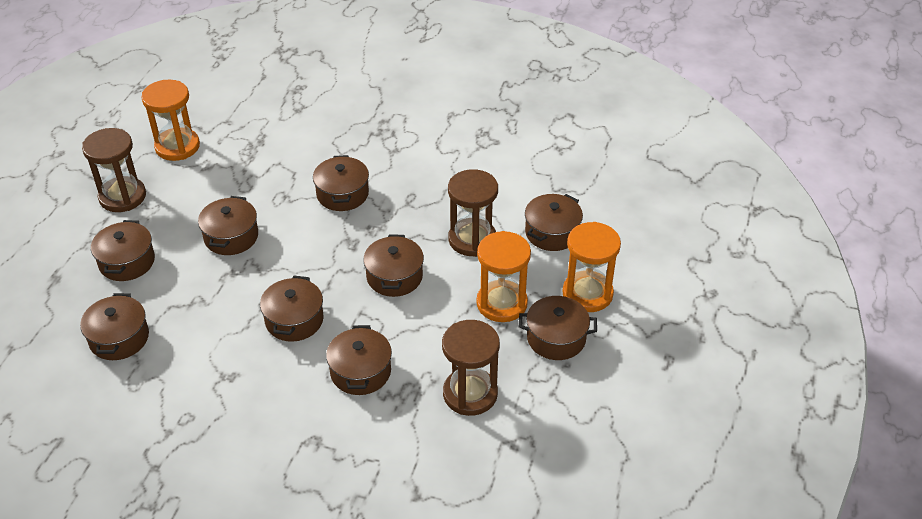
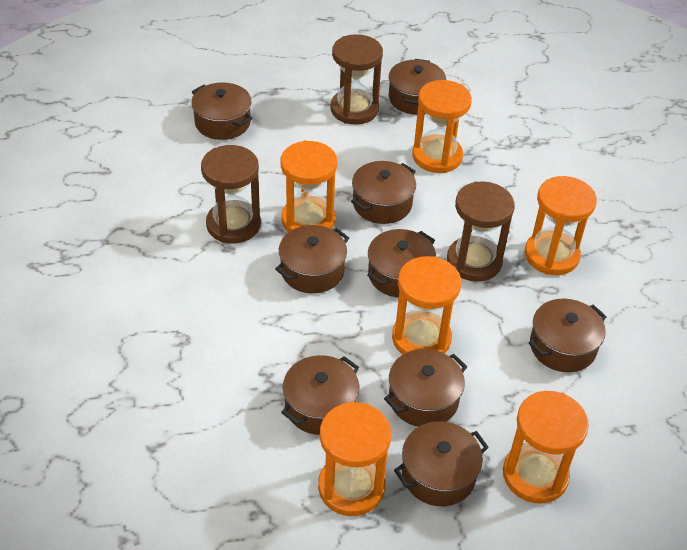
orange hourglass: [141,79,200,161] [476,231,531,322] [562,222,621,312] = 3 -> [281,140,337,232] [318,402,391,516] [392,256,461,355] [412,80,472,173] [503,391,589,504] [525,176,597,275] = 6

